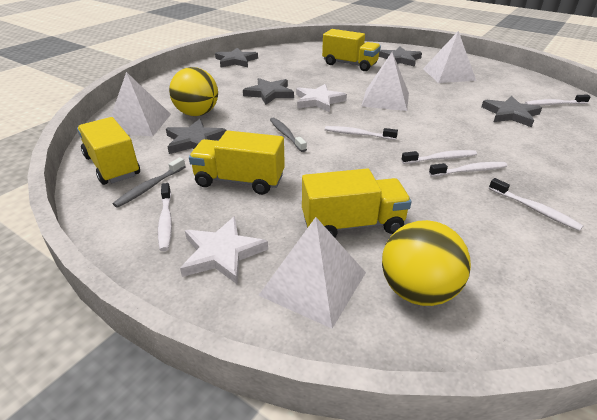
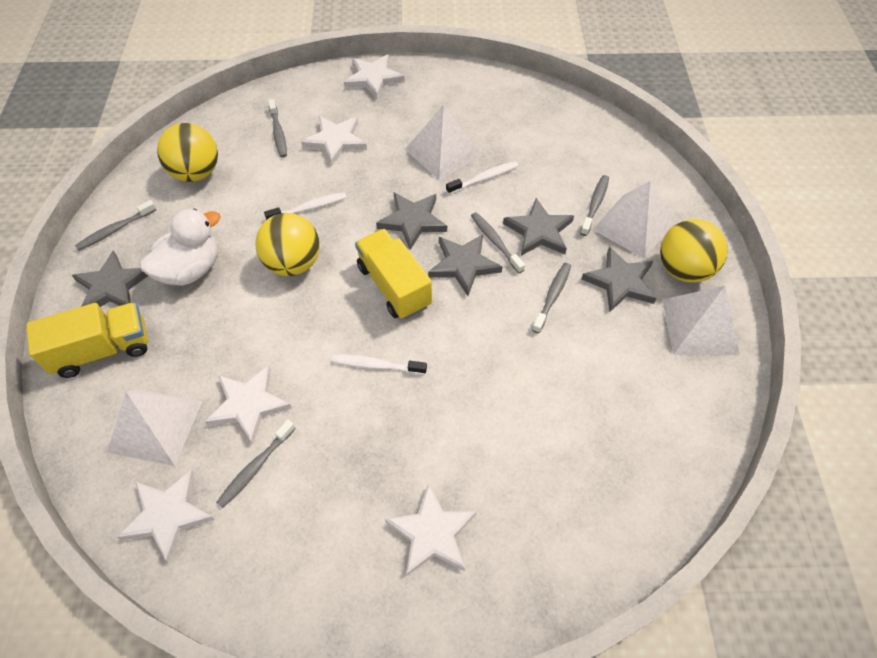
grey toothbrush: [113,157,186,208] [270,118,307,152] = 2 -> [75,200,156,251] [216,420,296,508] [268,99,287,158] [471,212,525,273] [532,263,571,333] [580,175,609,236] = 6
white duck: none = 0 -> [140,209,221,286] = 1
white star: [180,216,268,284] [296,84,347,112] = 2 -> [117,470,215,563] [205,365,292,444] [301,116,367,165] [344,54,405,100] [385,484,477,577] = 5
white toothbrush: [158,183,172,251] [325,126,398,140] [401,150,477,164] [429,162,507,177] [489,178,583,231] [525,95,591,106] = 6 -> [264,192,347,220] [331,355,427,374] [446,161,518,194] = 3
yellow ball: [169,67,218,116] [382,220,471,306] = 2 -> [157,123,218,182] [255,213,320,276] [660,219,728,283] = 3
yellow truck: [77,117,140,185] [189,131,285,195] [302,168,411,238] [322,29,381,71] = 4 -> [26,303,148,378] [355,229,432,319] = 2

